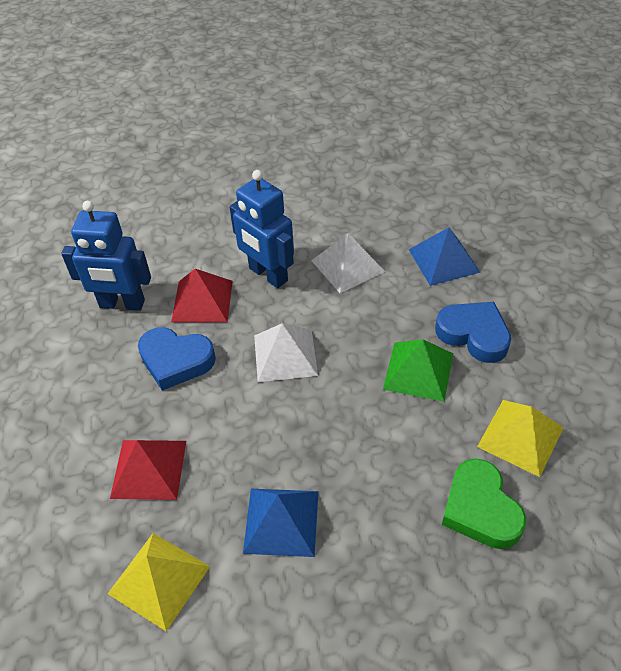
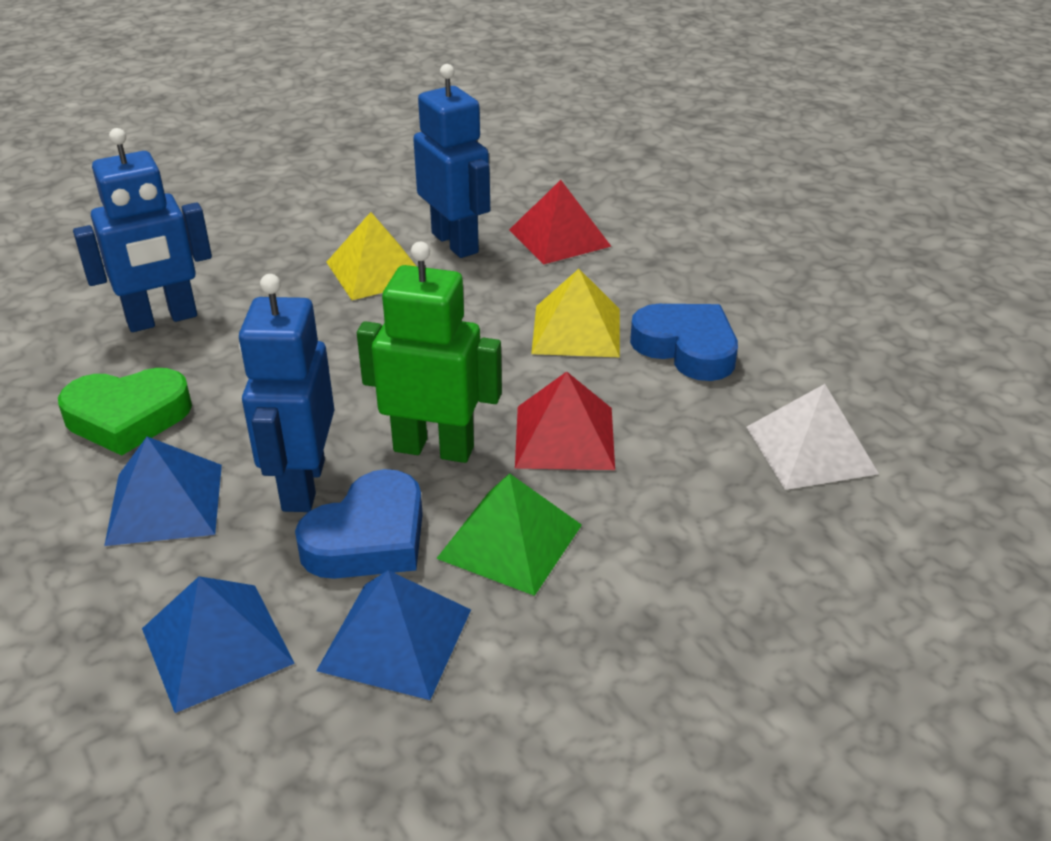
blue pyramid: [243,489,318,557] [409,227,480,286] = 2 -> [104,437,222,546] [142,576,295,713] [316,570,471,700] = 3
blue robot: [61,201,151,311] [230,170,294,288] = 2 -> [73,128,212,332] [239,274,334,512] [413,64,490,258] = 3
green robot: none = 0 -> [357,242,502,463] = 1
white pyramid: [254,323,318,382] [311,233,385,293] = 2 -> [746,384,879,490] = 1

